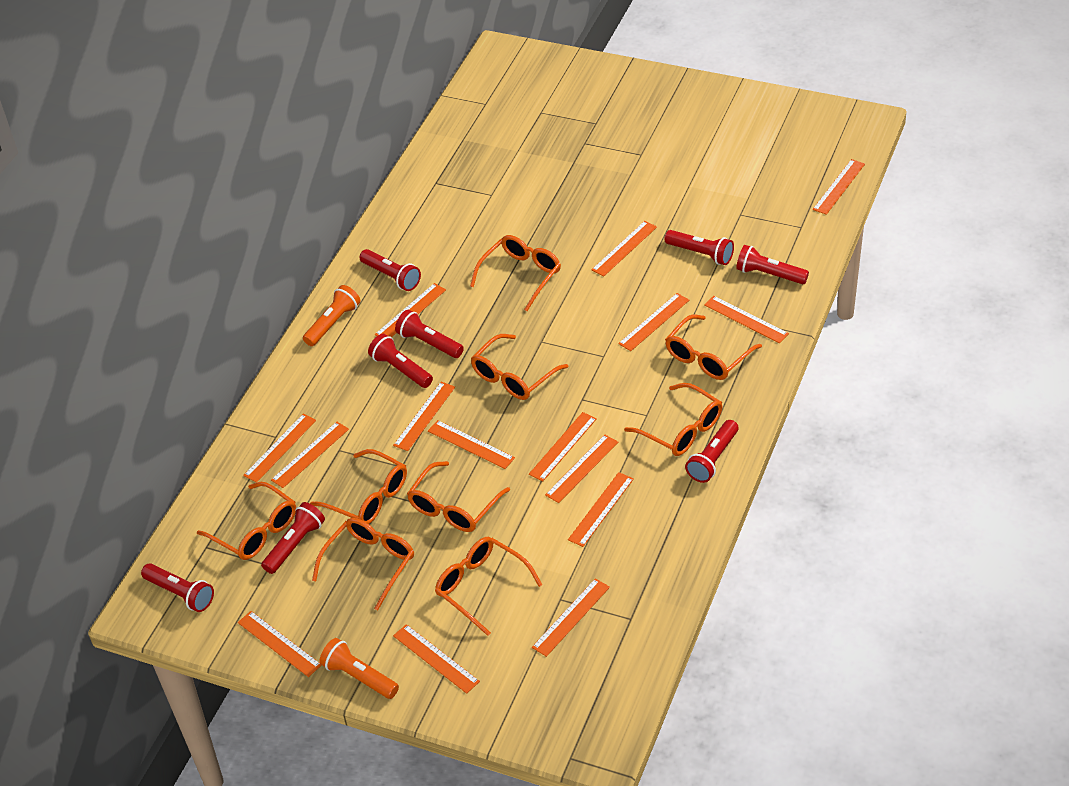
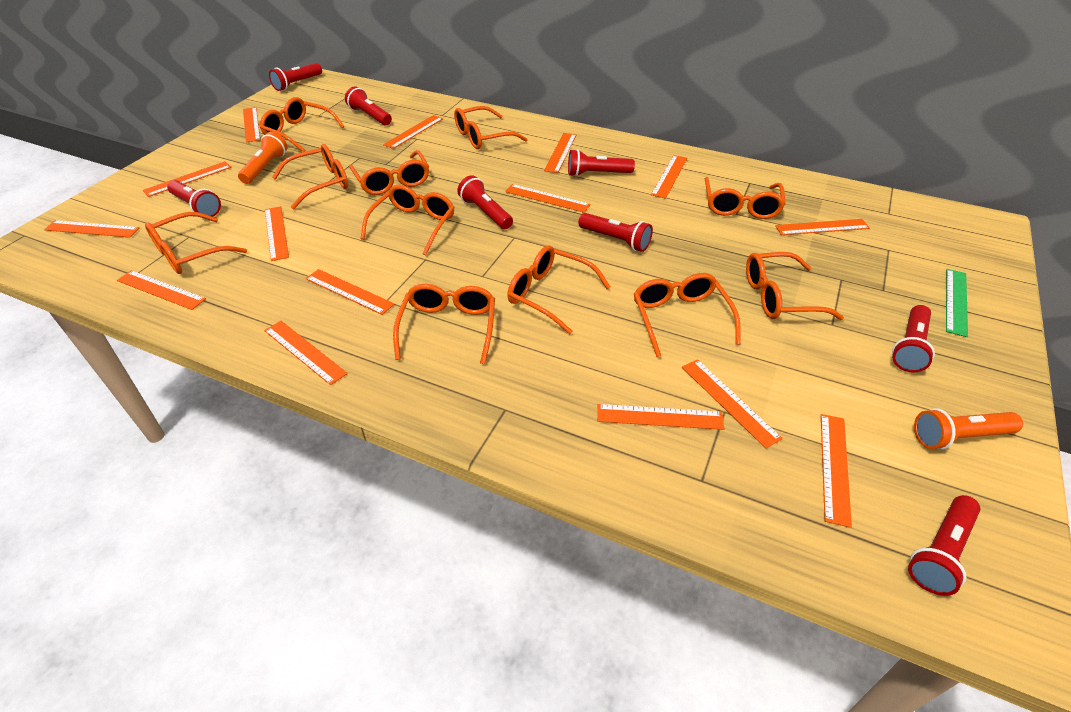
green ruler: none = 0 -> [946,269,968,337] = 1
orange glasses: [197,482,296,560] [310,449,407,524] [312,518,414,610] [407,461,510,532] [435,537,543,636] [470,235,561,311] [471,334,568,400] [624,383,722,456] [665,314,762,380] = 9 -> [145,212,247,274] [260,97,344,152] [272,144,348,209] [349,150,429,195] [360,185,455,255] [393,284,495,364] [454,106,528,149] [507,245,611,334] [634,273,741,357] [705,177,786,219] [746,252,844,320] = 11

